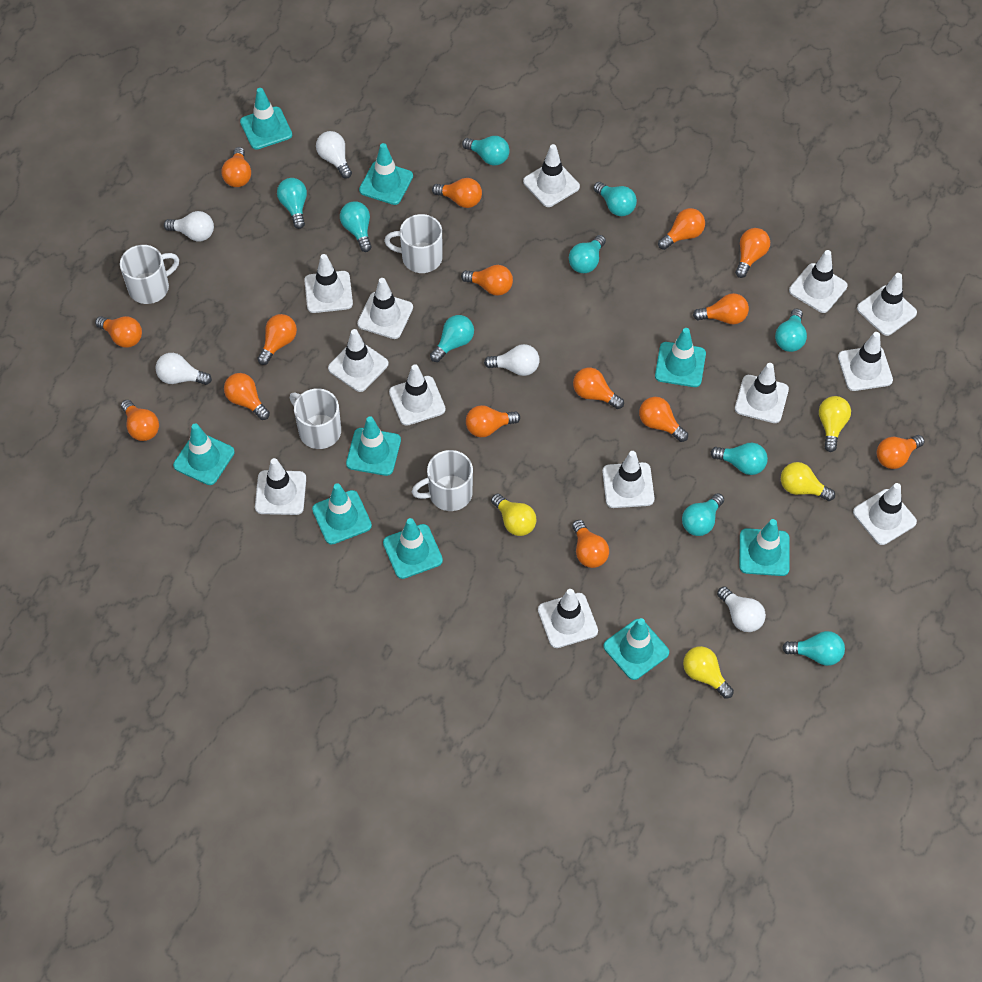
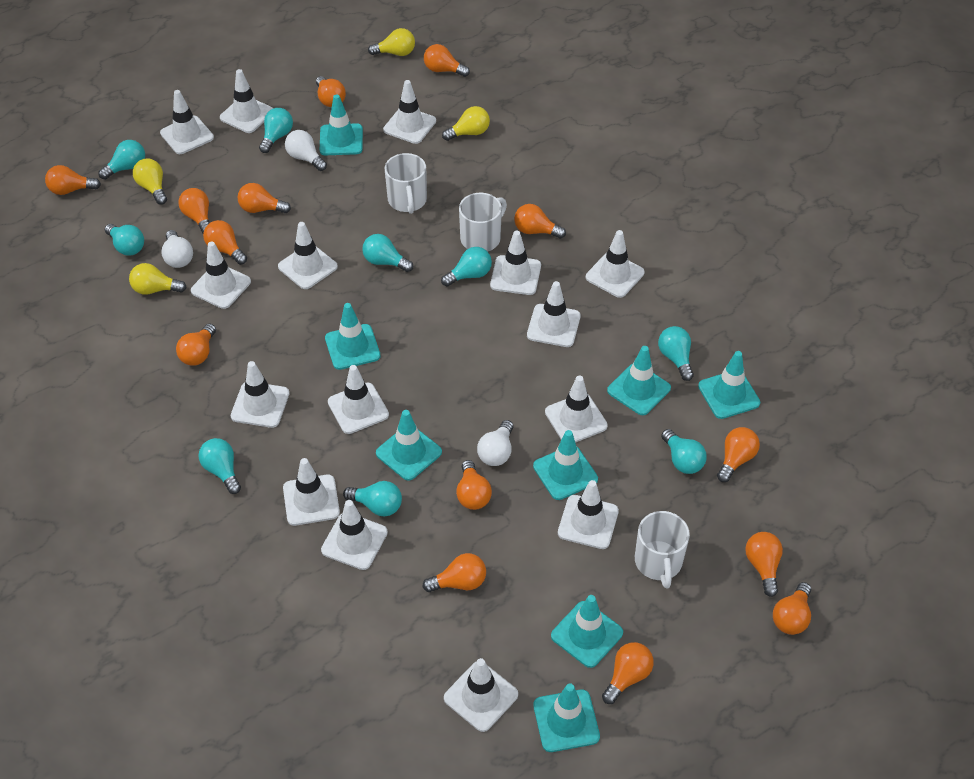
orange light bulb: [95,316,142,348] [121,400,159,441] [222,147,251,187] [224,373,270,420] [257,314,297,365] [432,178,482,208] [461,265,513,296] [466,405,520,437] [572,520,609,568] [573,368,624,409] [639,397,688,442] [658,208,705,250] [693,293,749,324] [735,228,770,278] [877,435,925,469] = 15 -> [45,165,101,195] [176,324,216,366] [178,188,210,234] [203,220,247,265] [237,183,291,213] [316,76,346,107] [423,553,486,592] [424,44,470,77] [456,460,492,510] [514,204,566,239] [602,642,654,704] [717,427,760,482] [745,532,783,597] [773,582,811,635] = 14
turquoise light bulb: [277,178,307,229] [340,201,372,252] [430,315,474,362] [462,136,509,166] [569,235,606,273] [593,182,637,216] [682,493,724,536] [711,443,768,475] [775,309,807,352] [782,631,845,666] = 10 -> [99,140,145,180] [105,224,144,255] [198,438,241,494] [259,108,293,153] [343,481,402,516] [362,234,413,272] [441,247,492,287] [658,326,694,381] [661,429,707,474] = 9
turquoise traffic cone: [173,423,235,485] [240,88,292,150] [312,483,372,544] [346,416,401,476] [359,143,413,205] [383,518,443,579] [604,618,669,680] [655,328,706,387] [739,519,790,576] = 9 -> [320,94,363,155] [325,303,381,370] [376,410,442,481] [533,430,598,500] [533,683,600,752] [551,595,623,668] [607,346,671,415] [698,351,760,419] = 8
white light bulb: [156,353,212,385] [164,211,214,241] [316,131,352,179] [484,344,540,376] [717,586,766,632] = 5 -> [161,230,193,268] [285,130,327,171] [477,420,514,466] = 3
white mug: [120,245,179,304] [290,388,341,449] [384,214,443,273] [412,450,473,511] = 4 -> [385,153,427,214] [459,193,507,251] [635,511,690,589] = 3
white traffic cone: [255,458,306,515] [304,254,353,313] [328,329,389,392] [357,278,413,339] [389,364,446,426] [523,144,580,207] [538,589,598,648] [602,451,655,508] [735,363,789,423] [789,250,847,313] [838,332,893,391] [853,483,917,545] [857,273,917,336] = 13 -> [160,90,214,154] [191,241,251,309] [220,69,273,133] [231,361,289,428] [278,222,338,289] [283,458,340,526] [321,500,388,570] [328,365,389,434] [383,80,436,144] [444,658,518,732] [490,231,541,295] [527,281,581,347] [545,376,608,443] [558,480,619,549] [586,230,645,298] = 15

